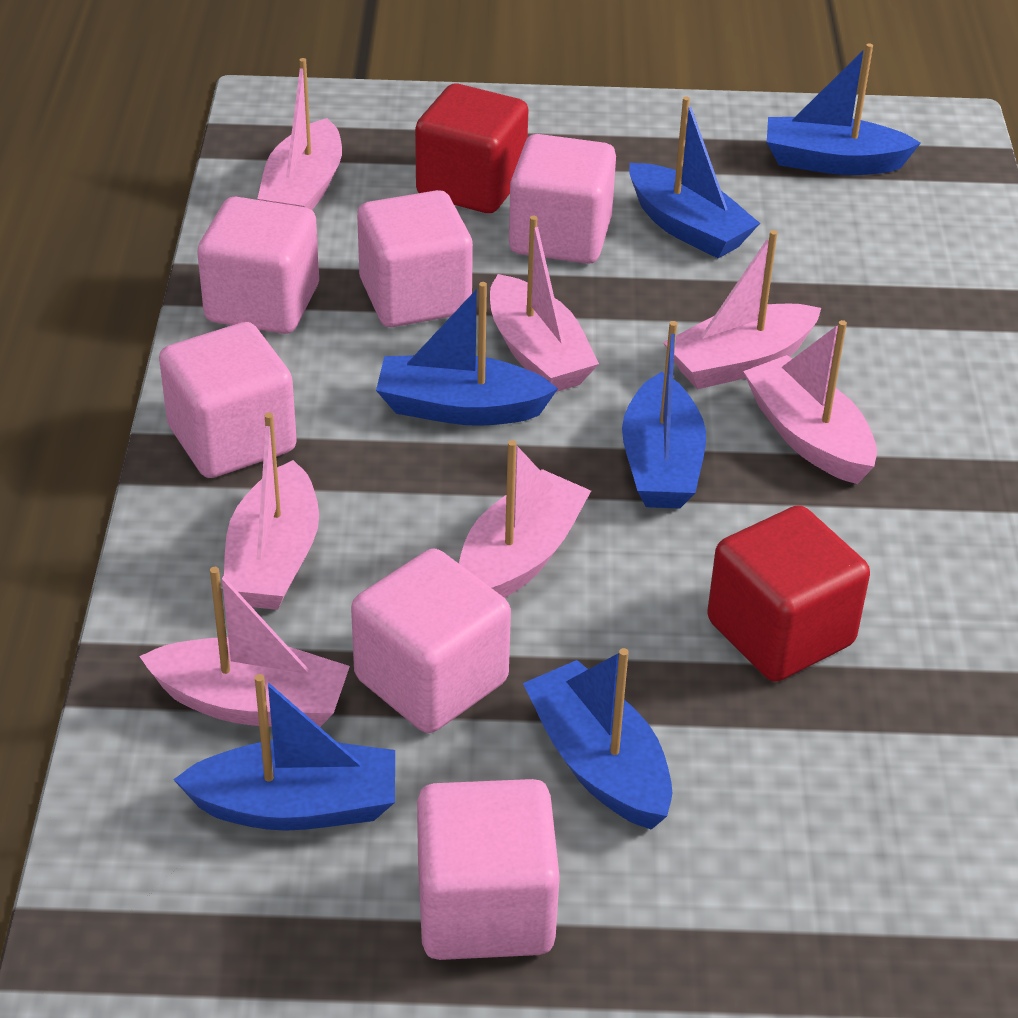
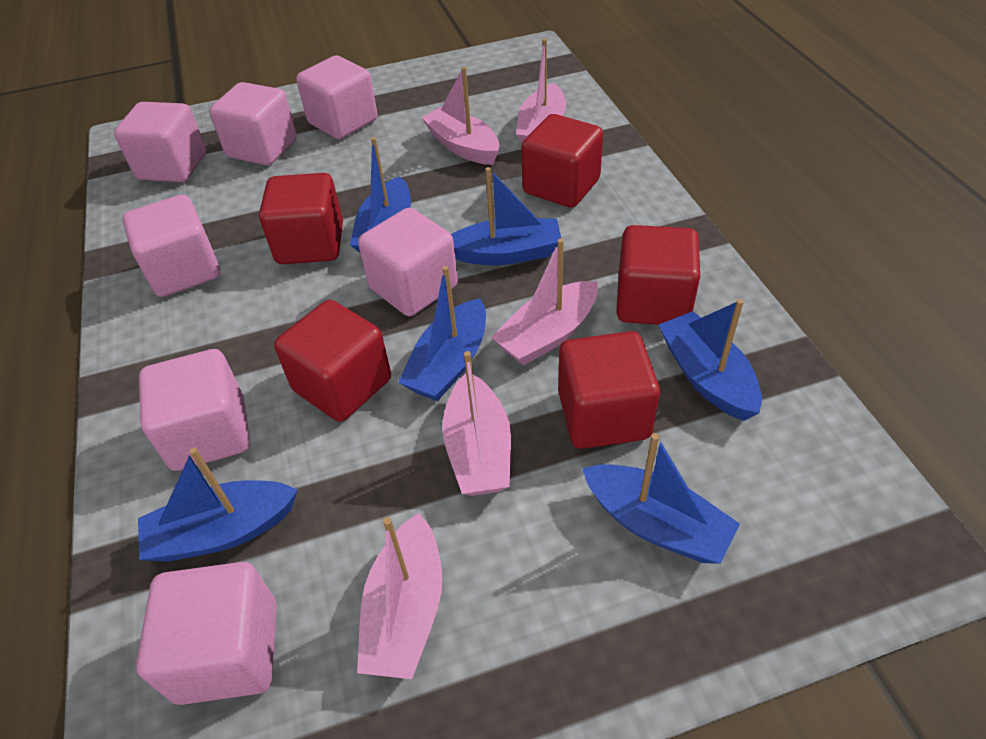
pink boat: [139,567,350,727] [224,412,319,610] [257,58,342,210] [459,440,591,598] [490,216,599,392] [663,230,821,389] [743,320,877,484] = 7 -> [357,513,442,679] [421,66,499,165] [442,351,511,496] [491,239,598,366] [516,39,566,143] = 5
pink cube: [159,322,297,478] [197,197,319,334] [351,549,511,733] [357,190,473,327] [417,779,560,960] [509,134,616,264] = 6 -> [114,102,206,182] [122,195,220,297] [136,562,277,705] [139,349,250,471] [209,82,297,166] [296,55,378,139] [358,208,458,316] = 7
red cube: [415,84,528,213] [707,505,870,682] = 2 -> [259,173,343,264] [274,300,391,422] [521,114,603,208] [558,331,660,449] [616,225,700,325] = 5

